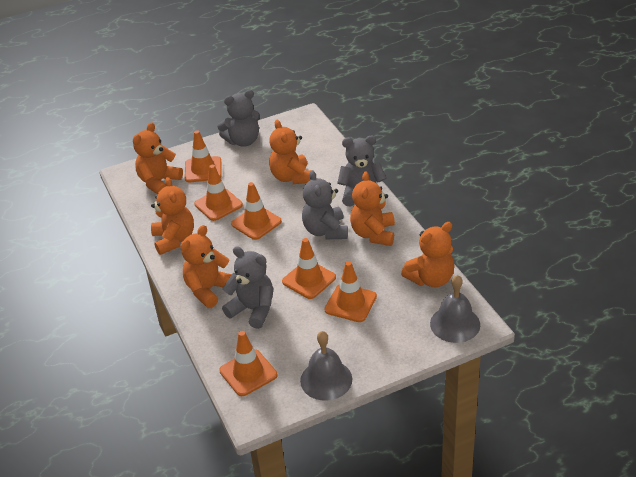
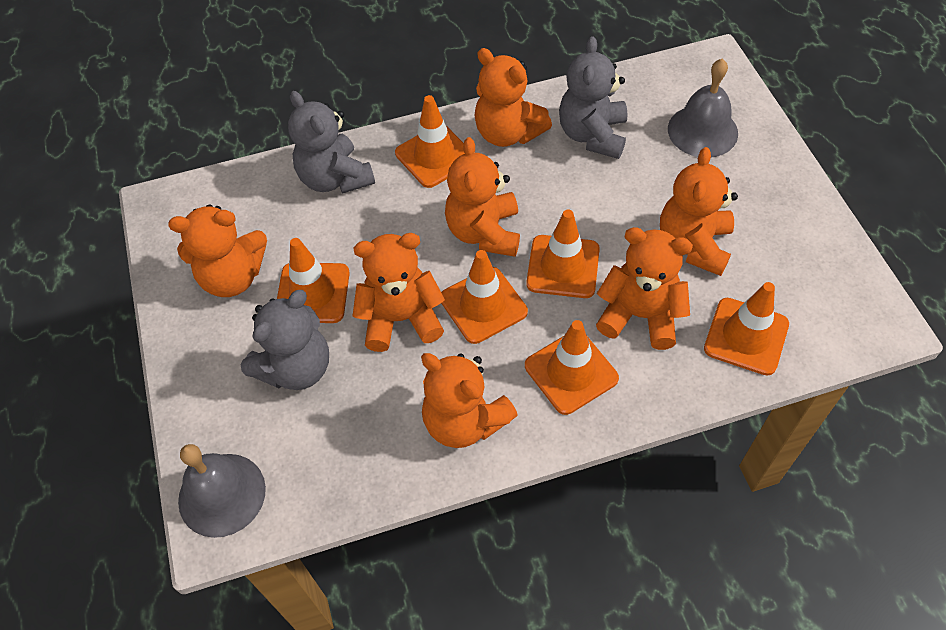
grey teddy bear: [217,90,260,147] [222,246,273,329] [302,170,348,239] [337,136,386,206] = 4 -> [241,290,329,390] [288,91,375,194] [559,36,628,159] = 3
orange teddy bear: [133,122,183,194] [151,177,194,255] [180,225,232,308] [269,120,311,184] [350,171,395,246] [401,222,455,287] = 6 -> [168,205,267,297] [352,233,445,352] [421,353,518,448] [445,137,520,257] [474,48,552,147] [596,227,693,350] [660,147,738,276] = 7

